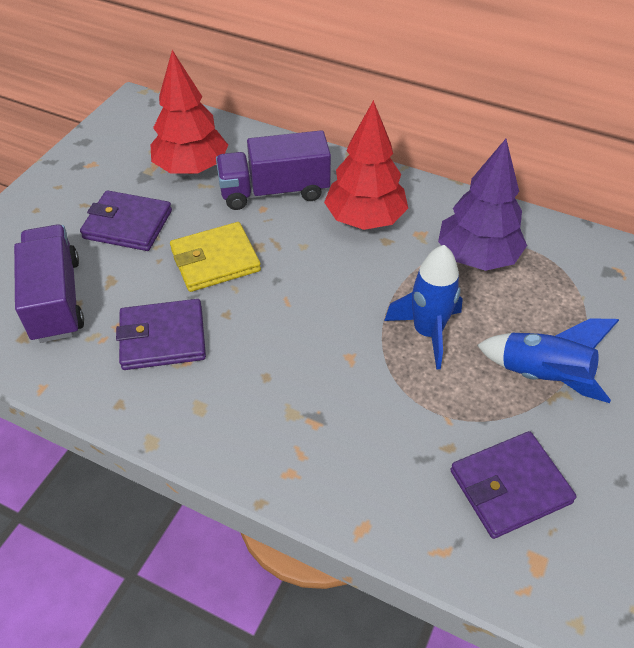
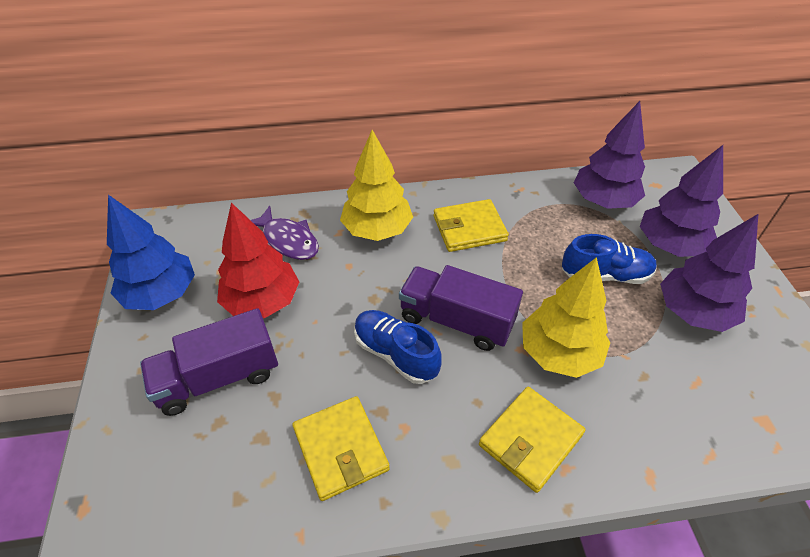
blue rocket: [384,245,463,369] [477,318,619,403] = 2 -> none = 0
blue shoe: none = 0 -> [354,310,442,384] [562,234,657,284] = 2
blue tree: none = 0 -> [107,195,195,310] = 1
purple fish: none = 0 -> [251,206,319,260] = 1
purple tree: [438,139,527,271] = 1 -> [574,101,645,209] [640,145,723,257] [660,214,758,332] = 3
purple wallet: [80,190,172,251] [116,299,206,370] [450,431,577,539] = 3 -> none = 0
red tree: [151,50,228,174] [324,100,408,230] = 2 -> [217,203,299,318] = 1
yellow tree: none = 0 -> [340,130,413,241] [522,257,610,378] = 2
yellow wallet: [170,222,261,292] = 1 -> [292,396,390,501] [434,199,509,252] [479,387,585,493] = 3

